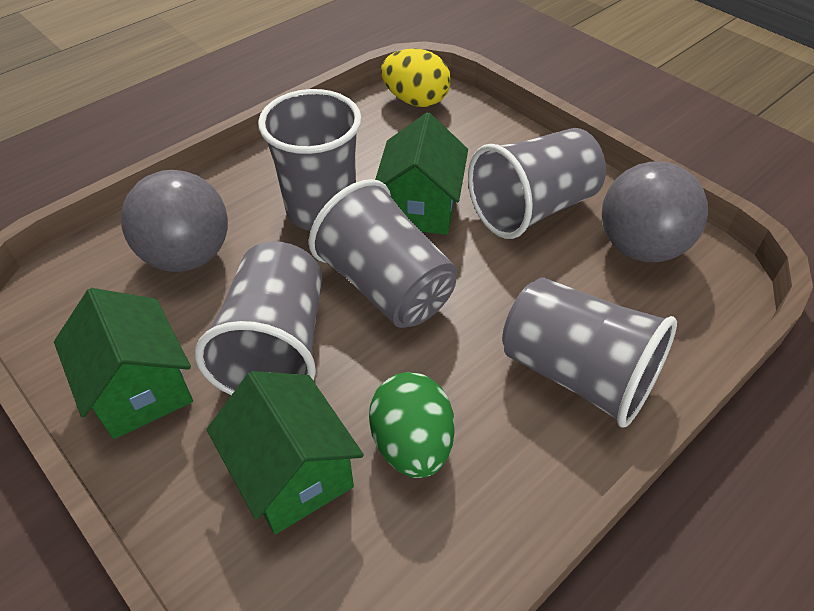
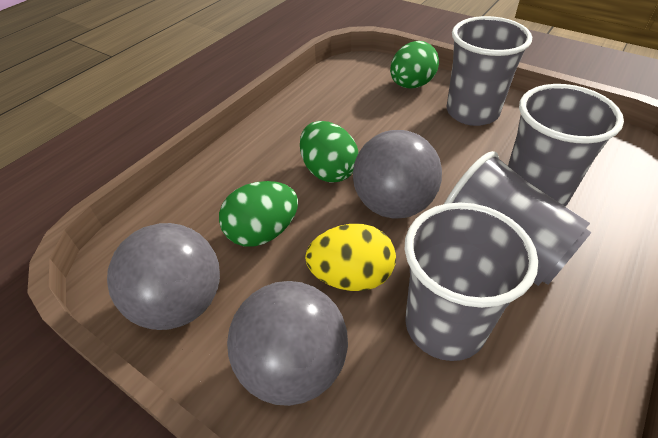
green egg: [369,372,455,478] = 1 -> [219,181,298,247] [300,121,358,183] [390,41,439,88] = 3
green house: [54,288,193,439] [206,371,364,534] [375,113,468,235] = 3 -> none = 0
grey ball: [121,170,228,272] [602,162,708,262] = 2 -> [107,223,220,330] [227,281,348,406] [353,130,442,219] = 3
grey cup: [195,241,323,395] [258,89,362,231] [309,179,457,328] [468,128,606,239] [502,277,677,428] = 5 -> [405,202,538,361] [444,151,591,286] [447,16,532,126] [508,84,624,207] = 4

